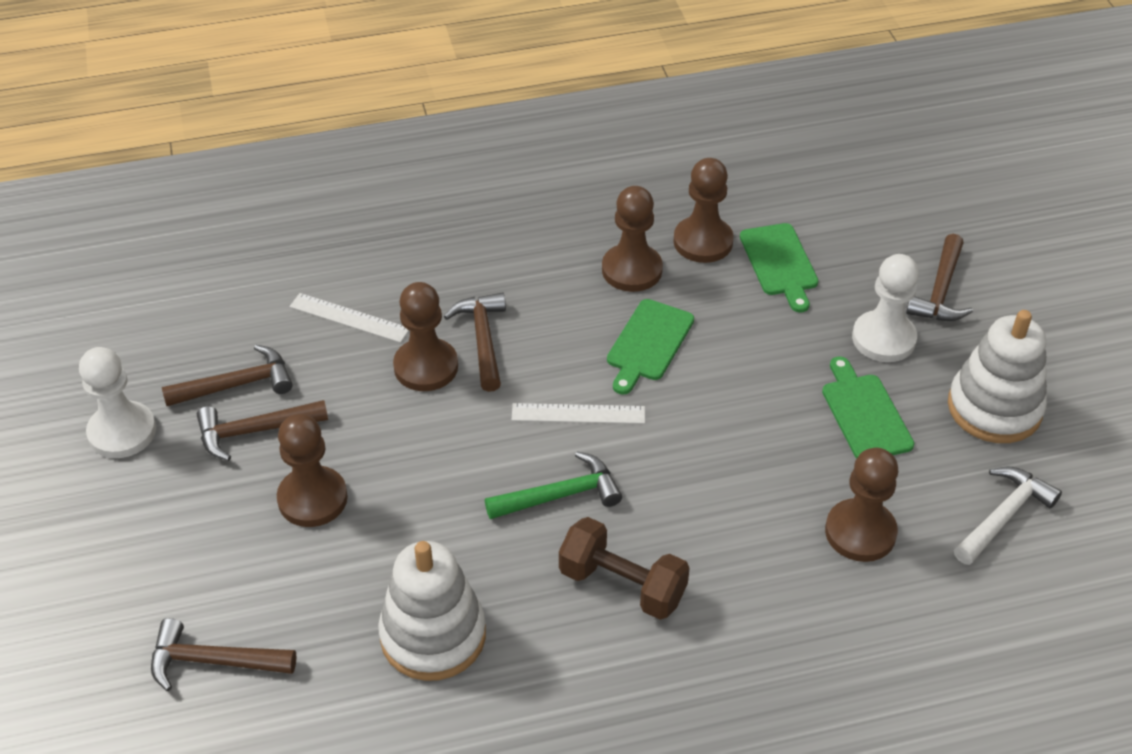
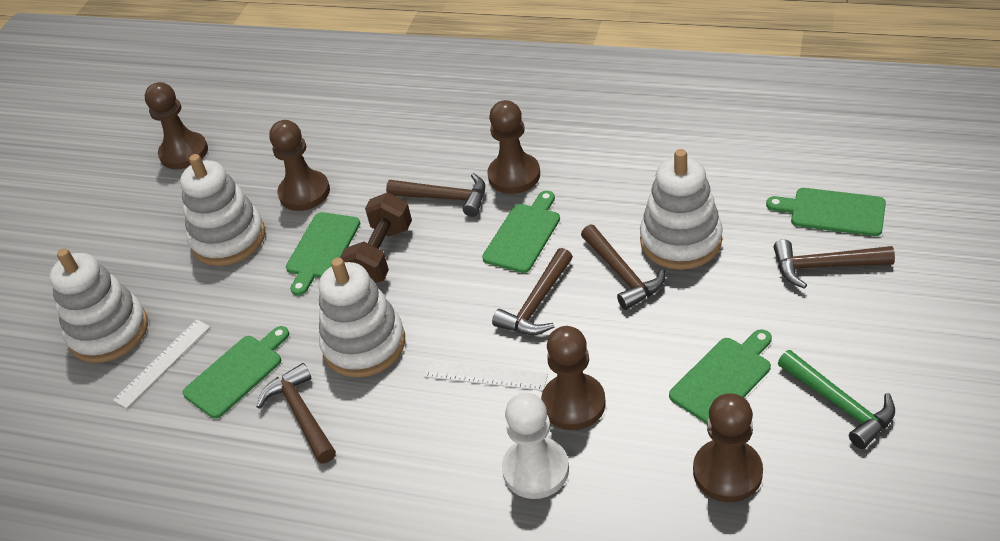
green cutting board: [607,299,694,395] [740,223,818,312] [822,356,914,459] = 3 -> [183,326,289,419] [286,212,360,296] [482,191,560,273] [669,329,772,424] [766,188,886,236] = 5
white hammer: [954,467,1062,565] = 1 -> none = 0
white pawn: [79,347,156,458] [852,254,919,362] = 2 -> [502,393,569,499] = 1
white stacking toy: [378,541,486,681] [948,310,1047,443] = 2 -> [49,248,148,363] [180,154,265,266] [319,258,405,378] [640,149,723,270] = 4

